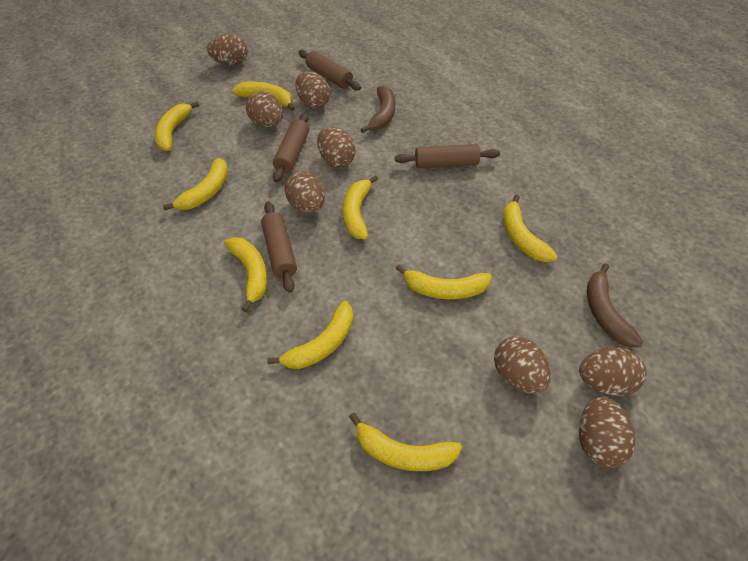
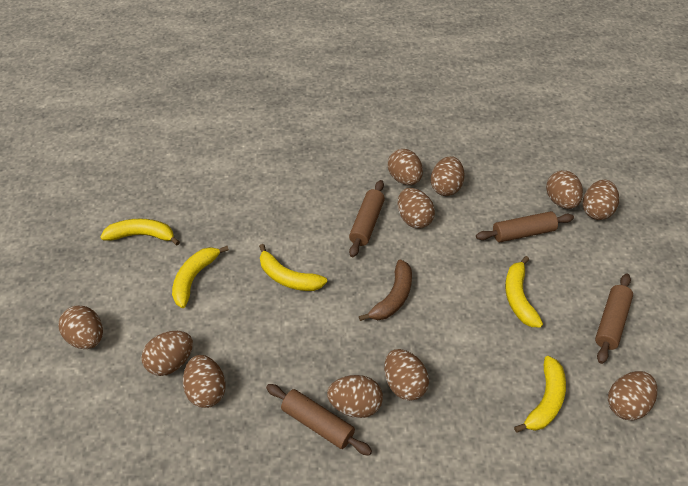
brown banana: [360,86,395,133] [587,263,643,347] = 2 -> [359,259,412,321] = 1
brown egg: [207,34,248,65] [246,92,283,127] [285,171,325,214] [295,71,330,108] [317,127,356,168] [494,336,551,394] [579,347,647,396] [579,397,636,468] = 8 -> [58,305,103,349] [141,331,193,376] [183,355,226,408] [327,375,383,418] [384,349,429,401] [388,149,423,185] [398,188,435,229] [431,156,464,196] [546,170,583,209] [583,180,619,220] [608,371,657,420] = 11
yellow banana: [155,101,199,151] [163,158,228,210] [224,237,267,312] [232,82,295,111] [267,301,353,369] [343,175,378,239] [349,412,462,471] [396,265,492,299] [503,195,557,262] = 9 -> [100,218,180,245] [172,246,229,308] [259,244,327,291] [505,256,543,328] [514,356,566,433] = 5

